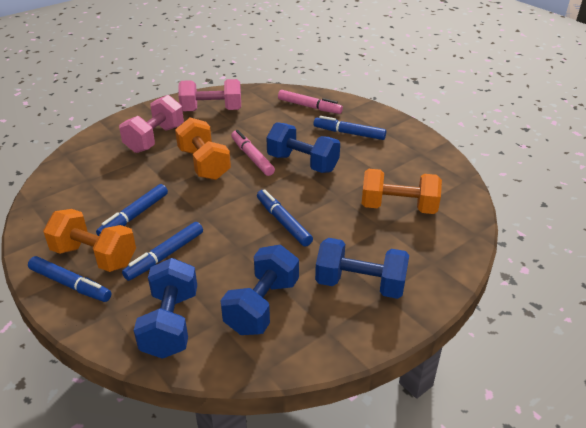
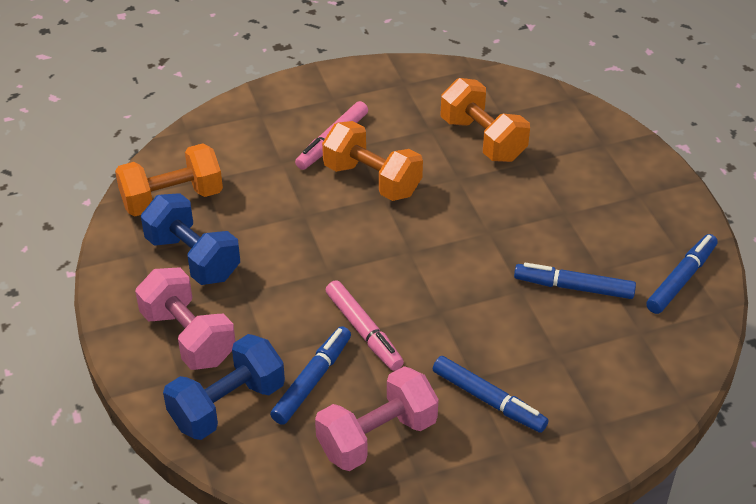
blue dumbbell: [134,258,197,359] [220,245,299,335] [266,122,340,173] [315,238,409,299] = 4 -> [141,193,240,285] [163,334,285,440] = 2
blue marker: [28,256,112,302] [96,184,168,236] [122,222,203,281] [257,189,313,247] [313,116,386,140] = 5 -> [270,326,351,425] [433,356,549,433] [514,263,636,299] [646,234,718,314] = 4

